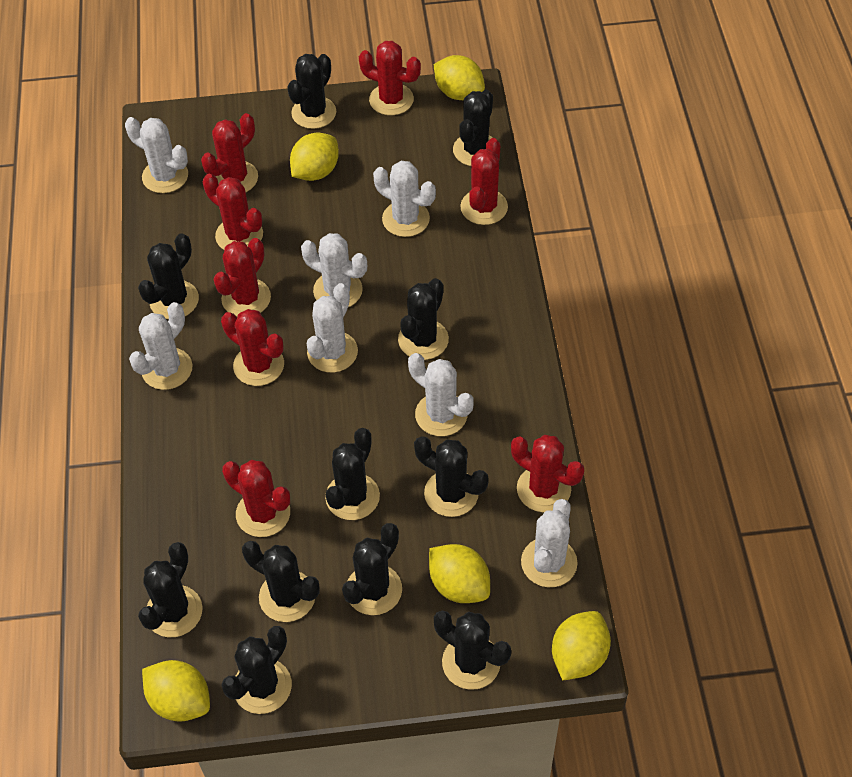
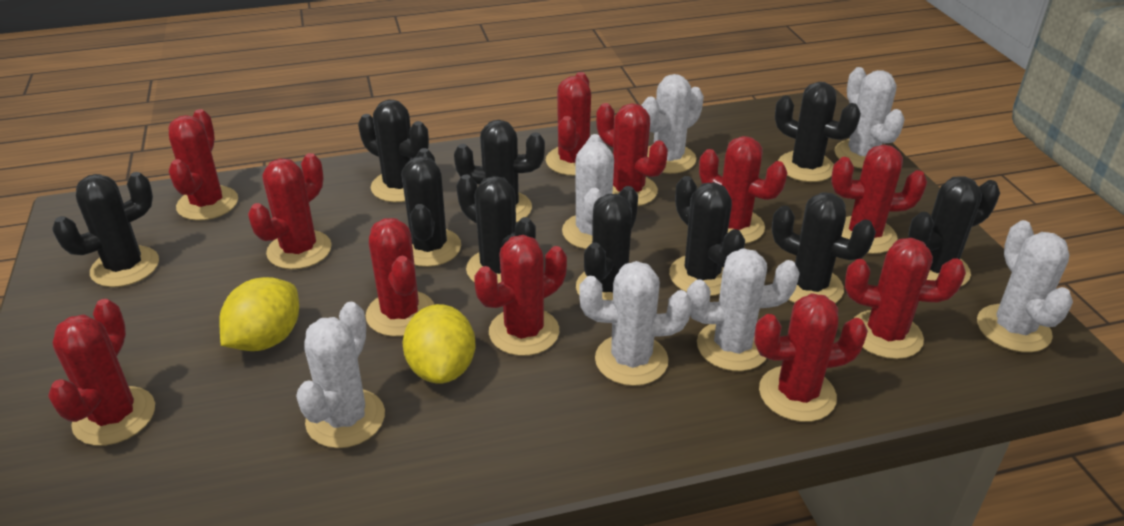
black cactus: [138,233,199,319] [138,542,203,637] [221,626,292,714] [242,541,320,622] [287,54,336,129] [325,428,380,520] [342,523,402,615] [398,278,449,360] [414,436,489,517] [434,611,511,690] [453,90,493,166] = 11 -> [52,172,159,287] [358,99,429,202] [401,148,461,267] [454,120,545,223] [456,174,536,283] [576,186,638,300] [669,176,745,296] [772,192,876,303] [775,82,861,182] [908,176,1000,287] = 10
red cactus: [201,113,258,192] [203,174,263,250] [213,238,271,317] [221,309,284,386] [222,460,290,537] [359,41,421,115] [460,138,508,225] [511,435,584,512] = 8 -> [48,299,155,446] [168,109,238,221] [248,153,332,269] [366,218,434,337] [474,235,567,356] [546,72,591,176] [596,103,668,206] [699,136,787,244] [754,293,868,422] [831,145,927,254] [845,238,966,359] = 11
yellow lemon: [142,660,210,722] [290,133,339,181] [429,544,490,603] [434,55,485,100] [552,611,611,681] = 5 -> [219,277,299,351] [403,304,475,384] = 2

